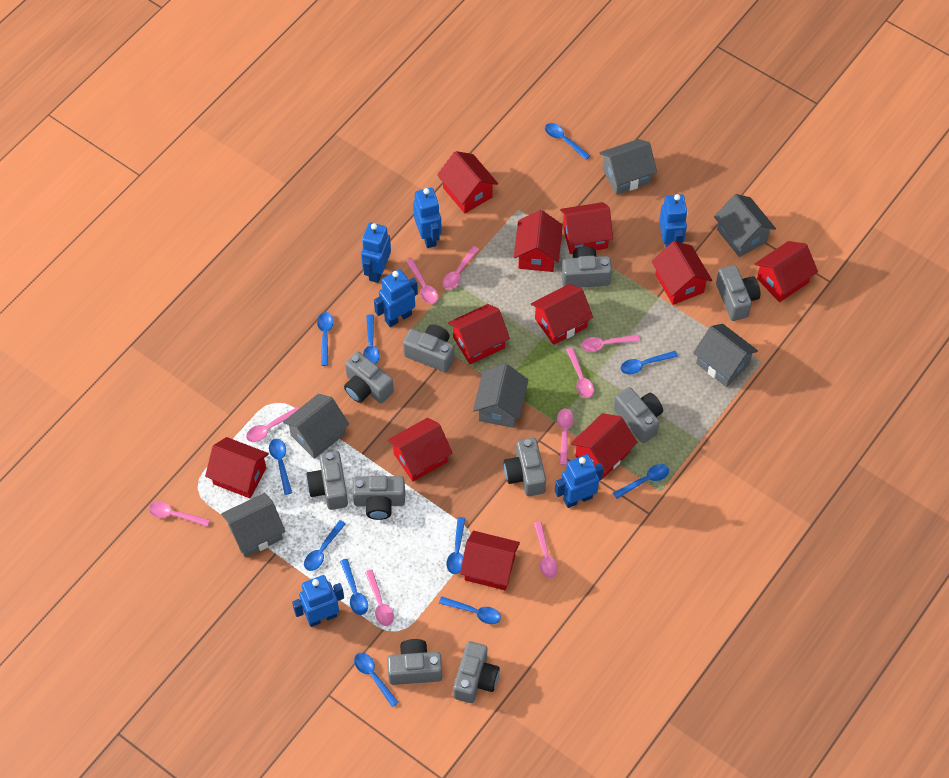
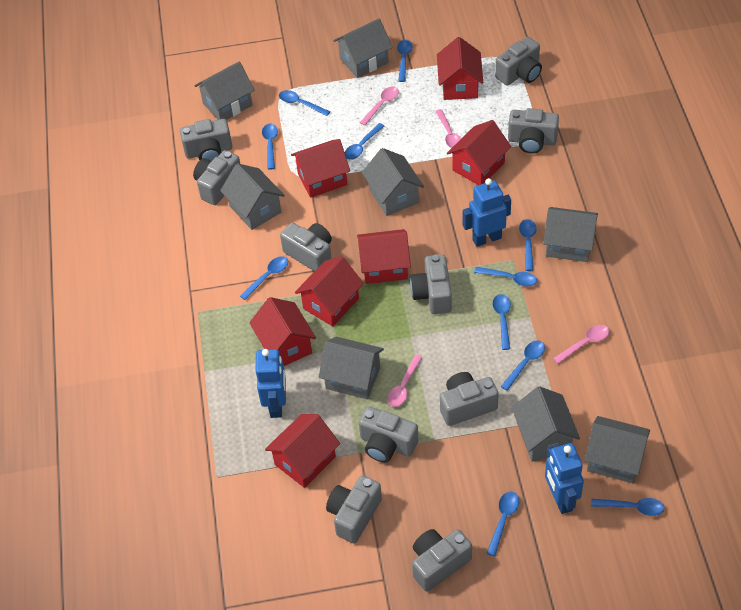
blue robot: [292,575,344,627] [361,222,391,283] [374,269,418,327] [413,188,442,248] [555,454,603,508] [659,194,688,247] = 6 -> [256,349,286,418] [463,178,511,247] [545,443,584,514] = 3
grey house: [221,493,286,557] [283,394,349,459] [473,364,528,428] [599,139,657,195] [693,324,758,387] [714,194,776,257] = 6 -> [195,62,255,120] [220,163,285,230] [319,337,384,399] [334,19,393,78] [362,148,424,216] [512,386,580,462] [543,207,598,262] [584,416,650,483] = 8
pink spoon: [149,502,210,527] [246,407,299,442] [365,569,394,626] [406,258,438,304] [442,246,479,289] [534,522,558,578] [557,408,574,465] [566,347,594,398] [581,335,640,352] = 9 -> [360,86,399,126] [387,355,422,407] [435,109,461,148] [553,325,609,364] = 4
red house: [205,437,269,498] [388,418,453,481] [437,151,498,213] [448,304,510,364] [460,531,520,590] [514,210,563,272] [531,284,593,345] [560,202,613,254] [571,413,638,479] [652,241,712,305] [755,241,818,302] = 11 -> [249,297,316,366] [265,414,340,488] [291,139,350,198] [295,256,364,326] [357,229,411,284] [437,37,483,100] [447,120,511,185] = 7

